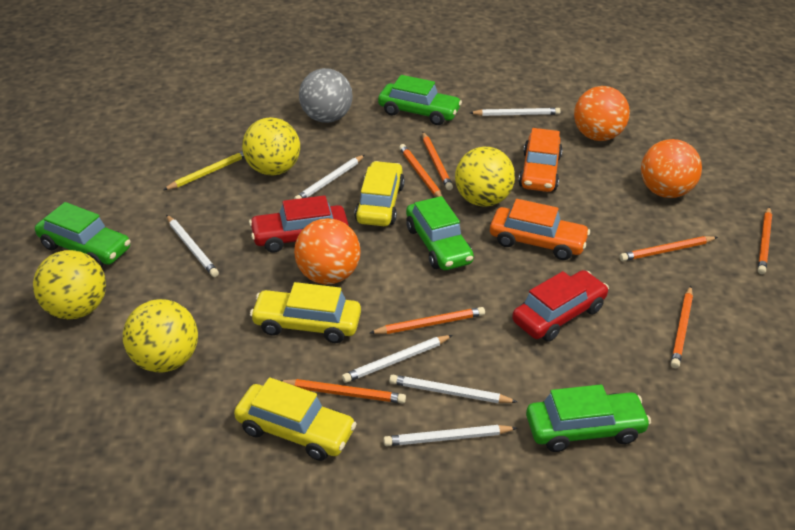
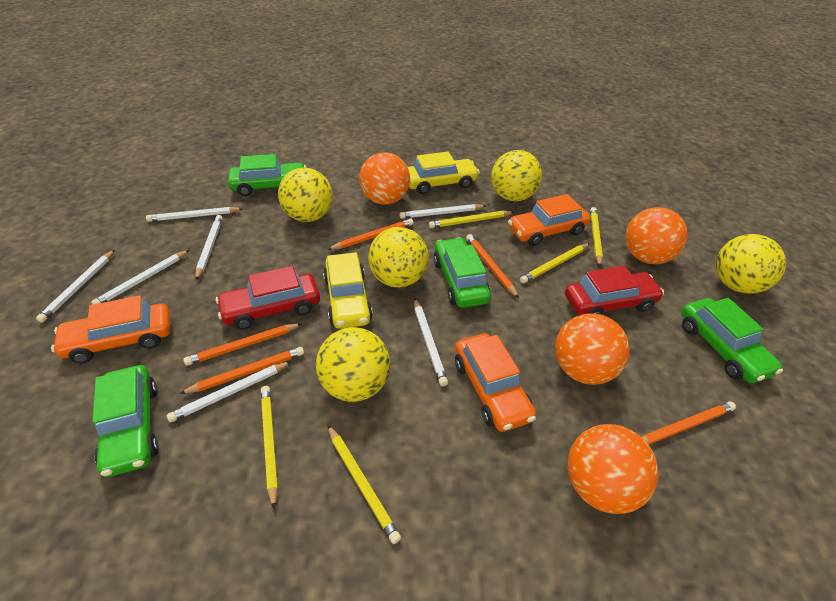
grey ball: [299,68,353,123] = 1 -> none = 0
orange ball: [294,218,361,284] [574,86,630,141] [641,139,702,198] = 3 -> [359,152,410,205] [555,313,630,385] [568,424,659,514] [626,207,688,264] = 4
orange car: [490,199,590,260] [518,128,563,192] = 2 -> [51,296,170,363] [455,333,536,432] [508,194,590,246] = 3
orange pencil: [282,379,406,403] [370,307,485,334] [399,144,443,197] [422,132,453,190] [620,236,718,261] [671,286,693,368] [758,207,772,274] = 7 -> [179,347,304,394] [183,323,302,366] [327,219,413,250] [466,234,519,298] [642,402,736,445] = 5
white pencil: [166,215,219,277] [294,155,365,199] [342,335,453,383] [383,425,517,446] [389,375,517,403] [470,108,561,116] = 6 -> [36,250,115,323] [91,250,189,305] [146,207,243,222] [167,361,292,422] [195,215,223,280] [400,204,486,219] [414,298,448,386] = 7
yellow ball: [33,250,106,319] [123,299,198,372] [242,117,300,175] [455,147,515,207] = 4 -> [278,168,333,222] [316,327,390,402] [368,227,429,288] [491,150,542,201] [716,234,786,294] = 5
yellow car: [234,377,356,461] [250,282,361,343] [354,161,405,226] = 3 -> [323,252,373,329] [408,152,480,194] = 2
yellow pencil: [163,151,245,190] = 1 -> [261,386,278,509] [328,425,401,544] [429,211,514,228] [520,243,590,284] [590,207,603,266] = 5

